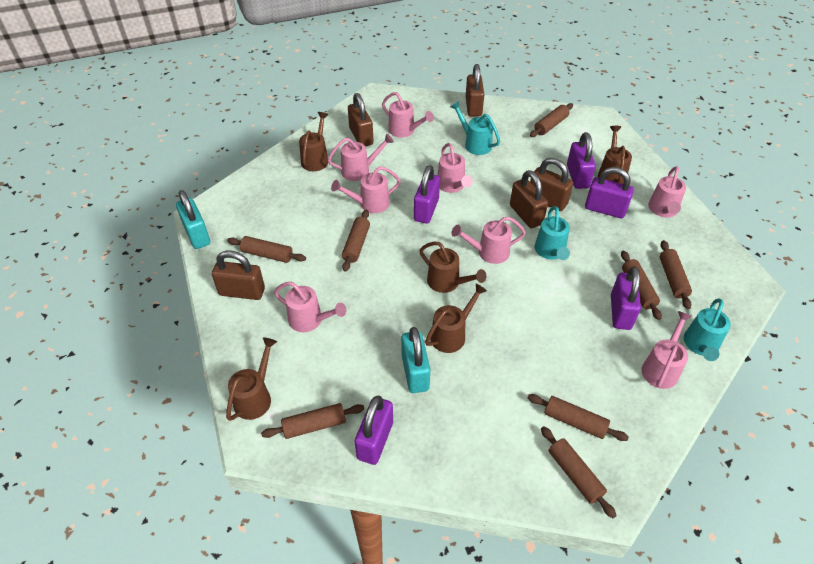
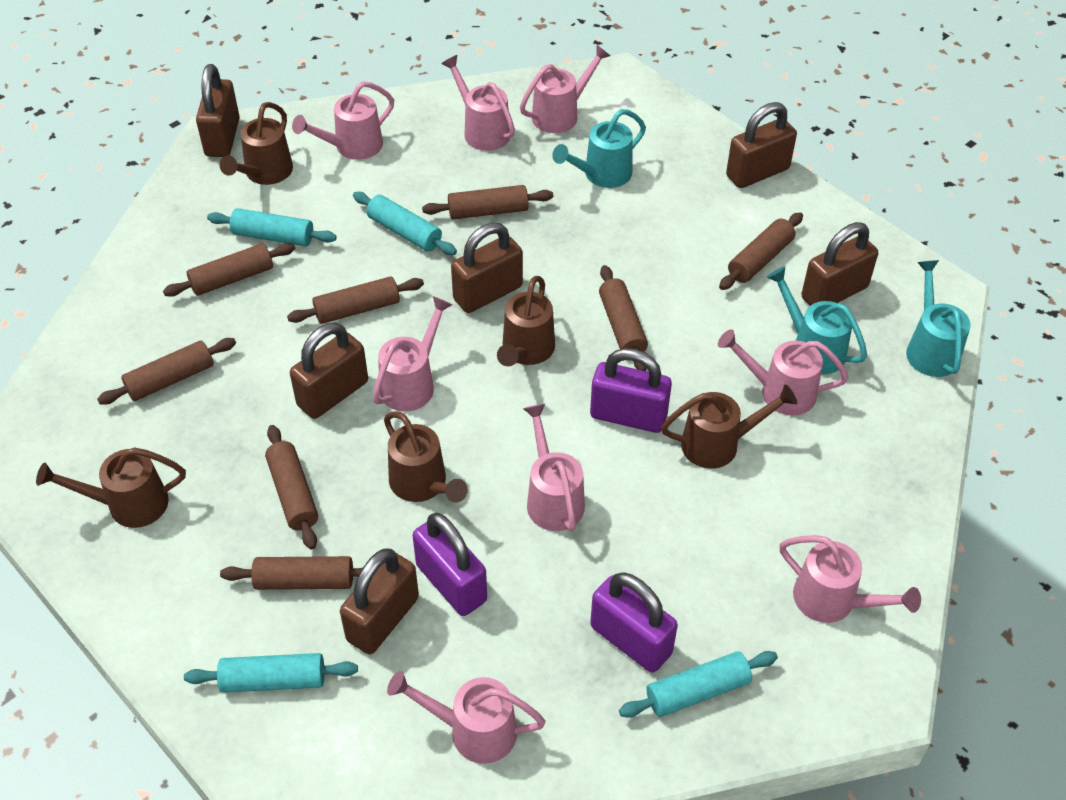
brown padlock: [212,250,265,300] [348,93,374,146] [466,64,484,116] [510,170,548,228] [530,158,573,211] = 5 -> [196,64,240,157] [290,322,368,419] [340,548,419,655] [451,223,523,313] [726,102,797,188] [801,222,878,306] = 6
purple padlock: [355,395,393,465] [414,165,440,223] [567,132,596,189] [585,167,634,218] [611,266,641,330] = 5 -> [413,513,487,616] [590,348,672,433] [590,572,678,673] = 3
turquoise padlock: [176,190,210,249] [401,327,430,393] = 2 -> none = 0
turquoise rolling pin: none = 0 -> [184,653,358,693] [207,208,337,246] [353,192,457,255] [619,651,778,718] = 4

